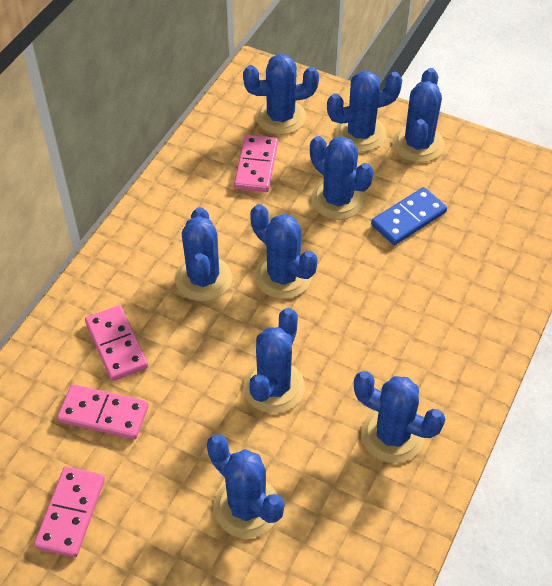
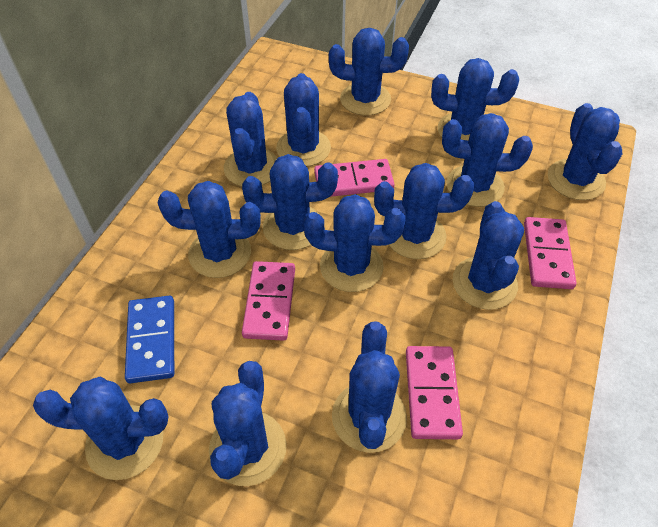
blue cactus: [175,207,232,301] [207,434,284,538] [243,54,319,135] [243,308,305,413] [250,204,318,299] [310,136,374,220] [327,71,402,152] [354,371,445,463] [393,68,444,163] = 9 -> [33,377,168,480] [158,181,261,278] [209,361,286,486] [224,92,277,187] [242,154,338,250] [276,73,331,167] [304,194,405,292] [329,28,409,116] [332,322,407,453] [374,163,474,259] [431,58,519,140] [442,113,533,207] [452,201,524,310] [548,103,622,200] = 14

